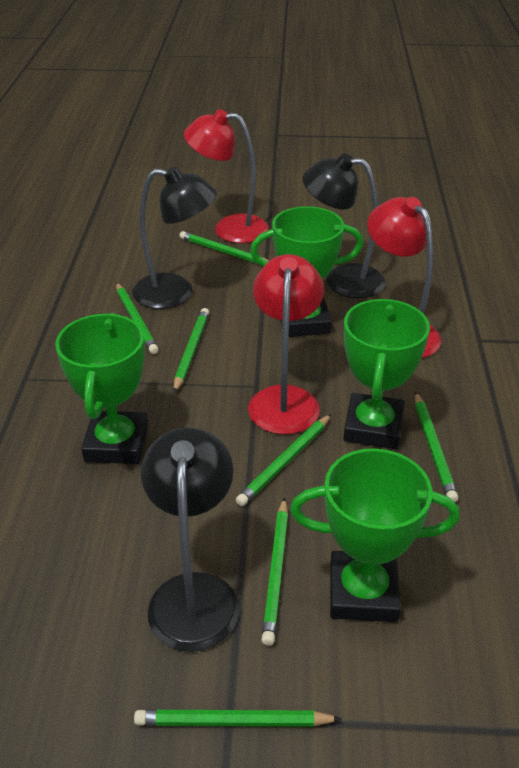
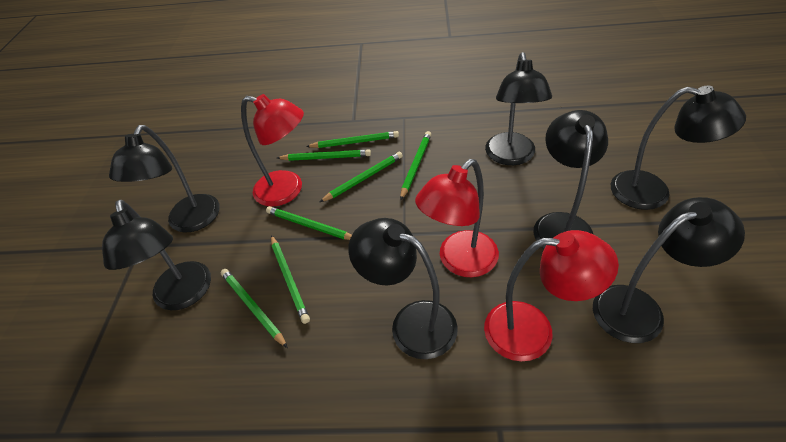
black lamp: [132,167,217,309] [141,427,239,652] [302,153,385,298] = 3 -> [102,200,211,310] [109,125,220,233] [348,218,458,359] [485,52,552,165] [534,110,608,249] [593,197,745,343] [611,86,746,210] = 7
green trophy: [55,313,148,464] [250,206,363,337] [290,448,460,622] [343,299,430,449] = 4 -> none = 0

